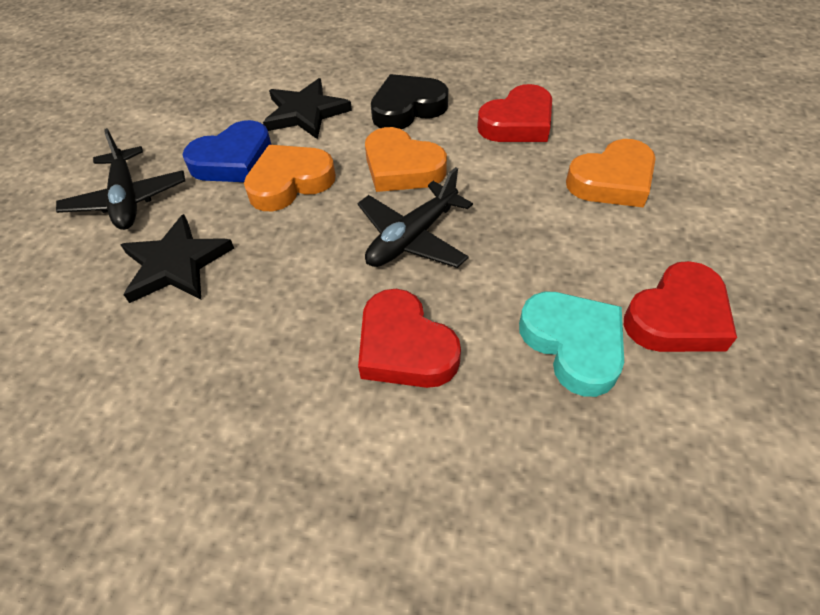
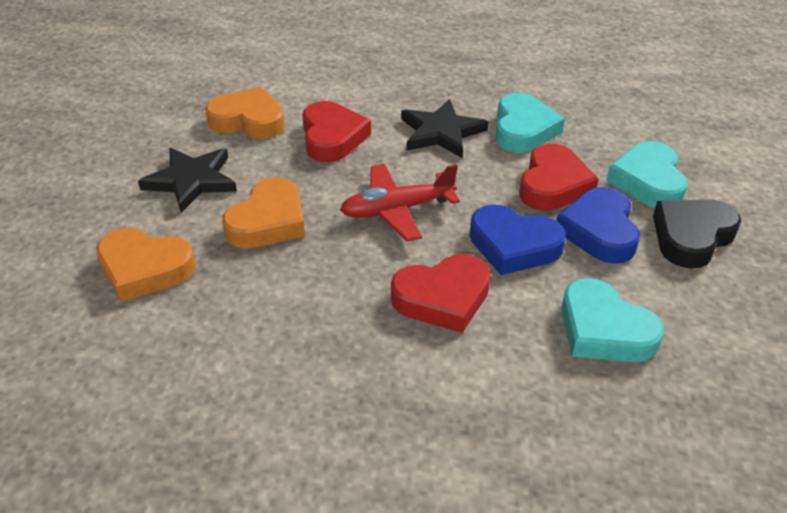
black plane: [56,128,185,230] [357,167,473,268] = 2 -> none = 0
blue heart: [182,120,272,182] = 1 -> [470,205,566,275] [556,187,640,264] = 2
red plane: none = 0 -> [340,164,460,241] = 1
turquoise heart: [519,292,624,397] = 1 -> [496,93,565,153] [561,278,664,362] [606,141,687,208] = 3

